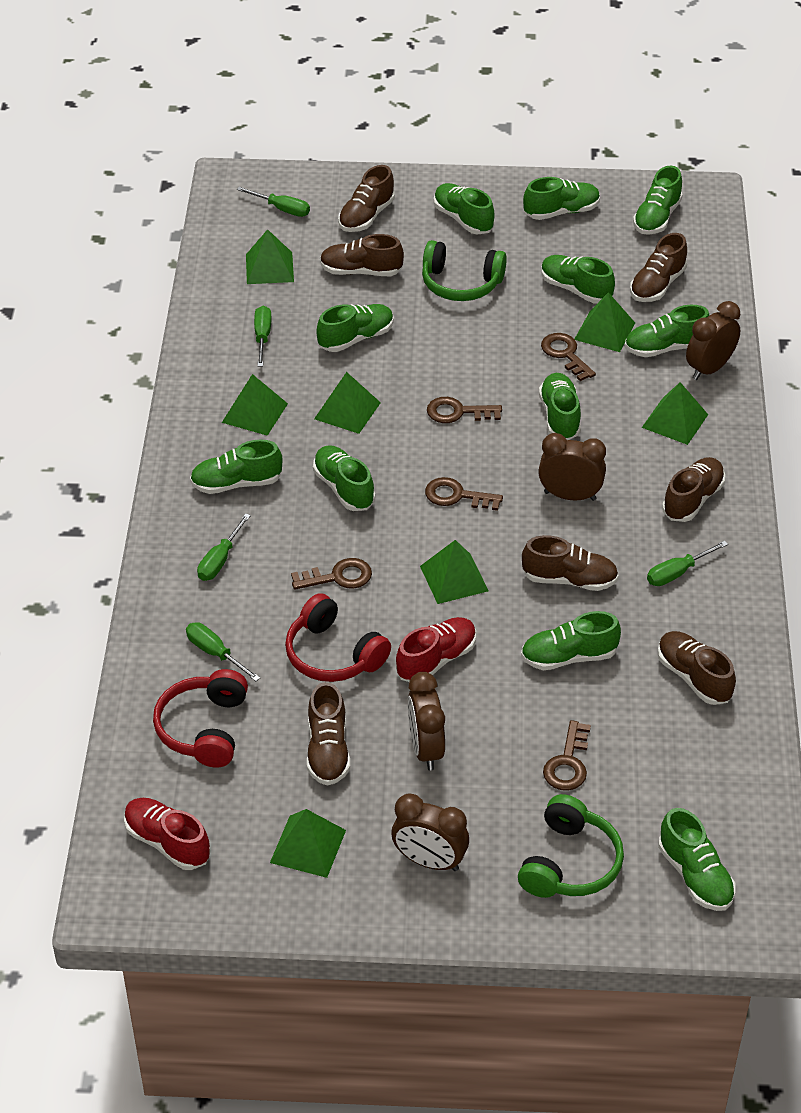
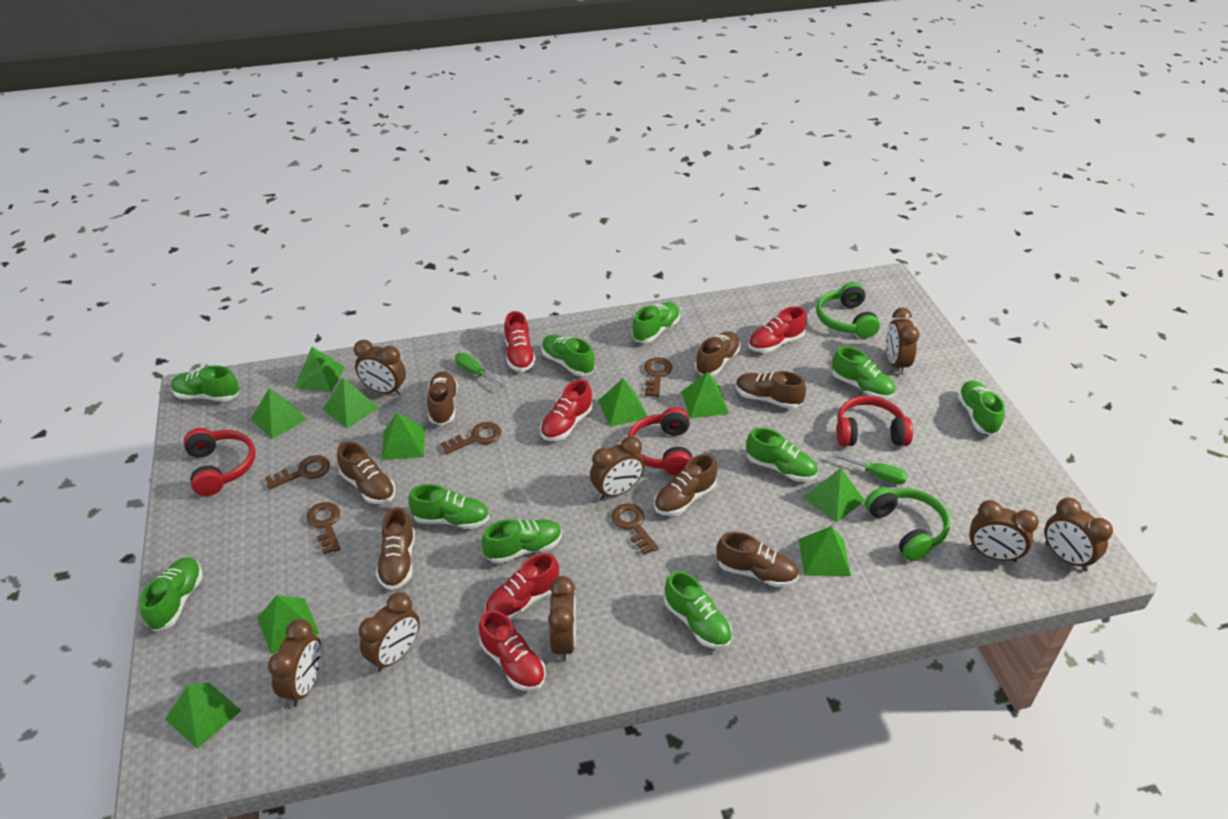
brown clock: [391,793,469,871] [408,672,445,770] [538,433,606,501] [686,301,740,380] = 4 -> [268,619,322,707] [354,340,406,395] [359,592,420,672] [548,576,576,662] [590,436,644,500] [886,307,919,375] [969,500,1039,562] [1044,498,1113,571] = 8
green pyramid: [222,374,288,436] [246,229,294,284] [270,809,346,878] [314,372,381,434] [420,540,488,604] [575,292,635,352] [642,382,708,445] = 7 -> [165,682,241,749] [251,388,307,439] [257,595,320,654] [295,347,345,392] [323,378,379,428] [381,413,425,460] [598,378,648,427] [682,371,729,418] [799,526,851,576] [803,468,865,523] = 10
green screwdriver: [186,622,260,681] [197,513,251,581] [237,187,310,217] [254,306,272,367] [647,541,728,586] = 5 -> [455,353,505,389] [832,453,908,484] = 2
green shoe: [190,439,283,494] [313,445,375,511] [317,304,394,352] [434,183,494,235] [521,611,621,670] [523,177,600,220] [539,373,581,440] [541,255,615,304] [625,305,710,357] [633,166,683,235] [658,808,736,911] = 11 -> [139,557,203,631] [171,366,239,401] [408,484,490,529] [481,519,562,564] [541,335,595,376] [632,302,680,343] [664,571,732,649] [746,428,818,482] [832,346,895,399] [957,381,1005,435] = 10
red headphones: [153,669,248,768] [285,593,391,682] = 2 -> [184,428,255,496] [628,407,692,476] [836,396,913,446] = 3
red shoe: [124,798,211,870] [396,617,476,682] = 2 -> [479,610,546,691] [485,553,559,620] [504,311,536,372] [540,379,593,441] [748,306,807,353] = 5

